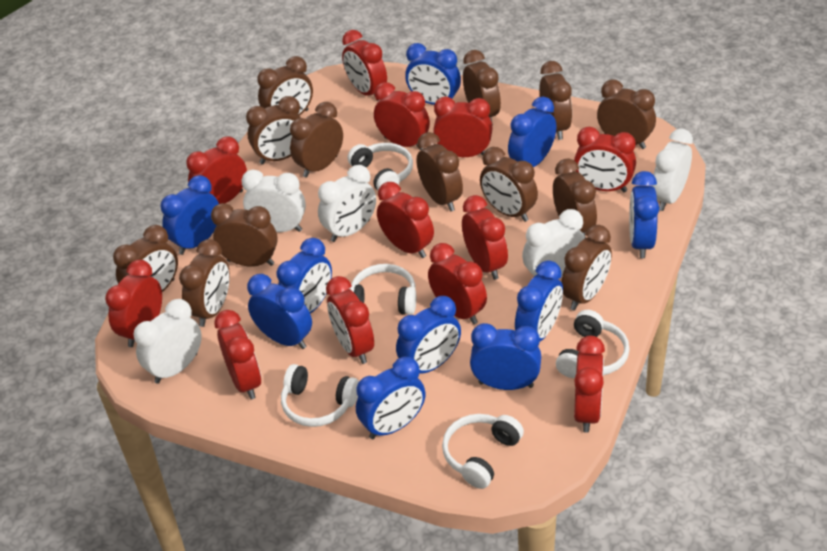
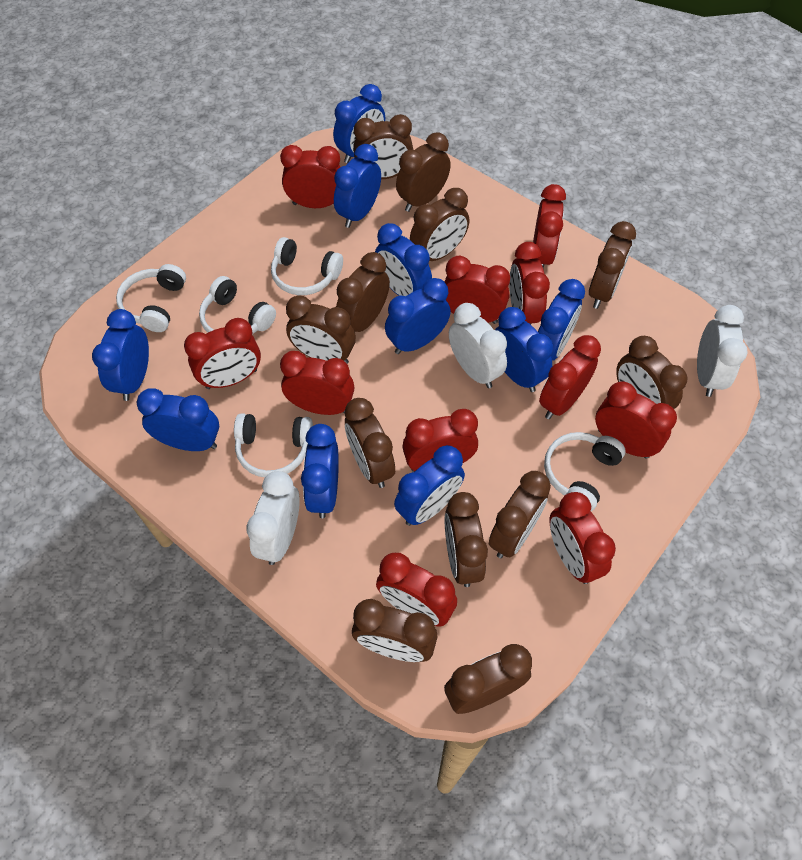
brown clock: [113,225,178,292] [179,239,230,327] [211,203,278,267] [246,96,301,165] [257,56,313,115] [290,102,343,178] [417,132,463,212] [463,50,501,125] [480,147,538,222] [539,61,572,140] [553,158,597,238] [561,225,612,310] [597,80,656,149] = 13 -> [286,295,356,364] [336,252,390,332] [345,398,395,488] [352,599,438,662] [353,114,413,179] [396,132,451,212] [410,188,469,261] [444,492,488,587] [444,644,532,714] [489,471,551,558] [589,221,636,309] [616,336,687,409] = 12
red clock: [105,260,162,347] [186,136,247,204] [214,310,261,400] [326,276,374,364] [342,30,387,101] [374,82,430,150] [377,182,434,258] [428,243,487,324] [433,96,493,157] [462,195,508,280] [574,127,636,192] [574,336,605,433] = 12 -> [184,318,261,389] [280,145,340,208] [280,351,354,415] [376,553,457,626] [402,409,478,472] [444,256,510,324] [510,242,550,325] [533,184,566,268] [539,335,601,419] [550,492,616,584] [595,381,677,459] = 11
white clock: [134,299,202,384] [241,169,306,232] [318,165,376,242] [522,209,585,277] [652,128,693,211] = 5 -> [246,471,300,565] [449,303,507,388] [697,305,748,397] = 3

